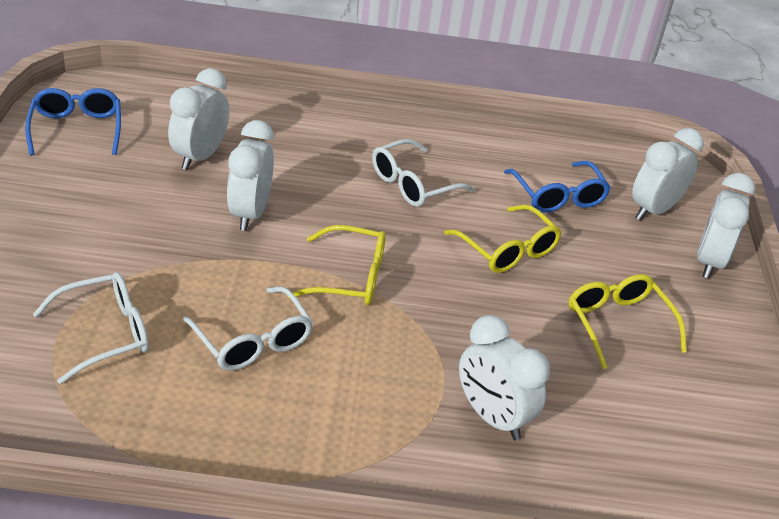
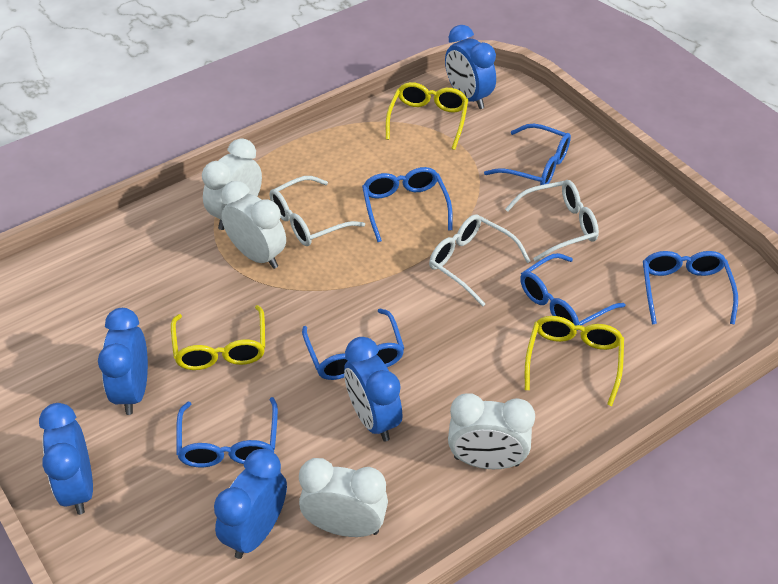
blue clock: none = 0 -> [39,403,93,515] [98,308,148,415] [214,449,287,559] [344,337,402,442] [445,25,496,109] = 5
blue glasses: [25,88,121,156] [504,161,611,213] = 2 -> [176,397,278,467] [302,308,404,380] [362,167,453,242] [484,124,571,185] [520,253,626,331] [643,251,738,325] = 6
white clock: [168,68,229,170] [227,120,274,231] [459,315,550,440] [632,128,704,220] [697,173,755,279] = 5 -> [202,138,262,230] [221,181,286,269] [299,458,388,537] [448,393,535,469] = 4

